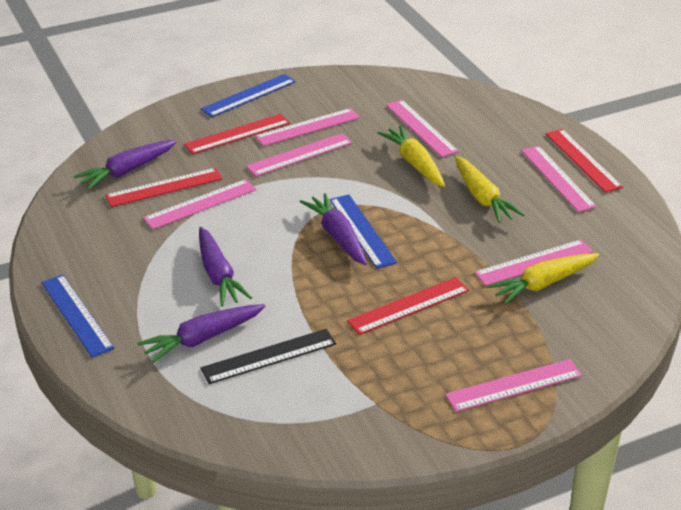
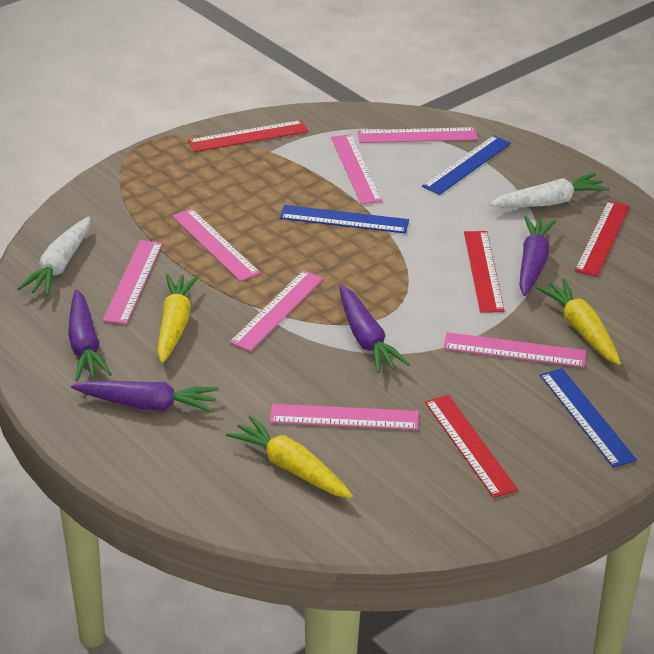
black ruler: [200,329,336,384] = 1 -> none = 0
white carrot: none = 0 -> [17,217,90,296] [489,173,610,207] = 2

